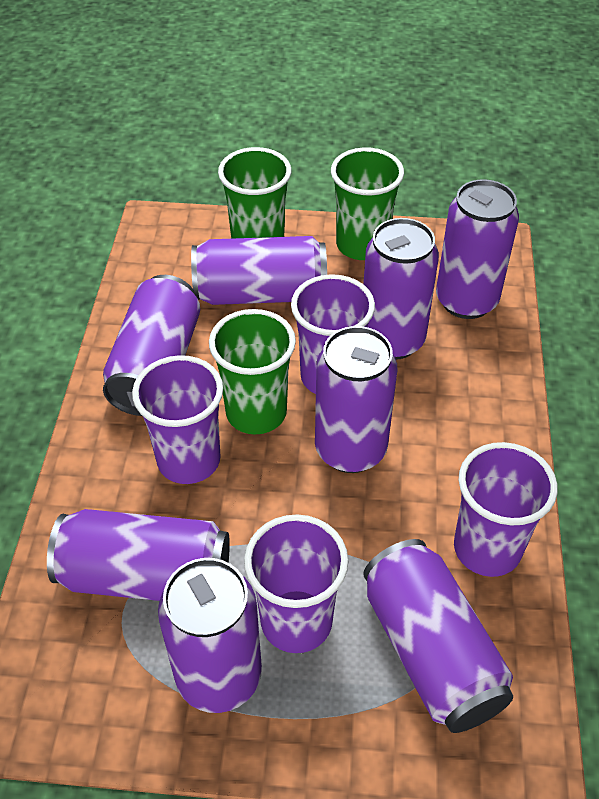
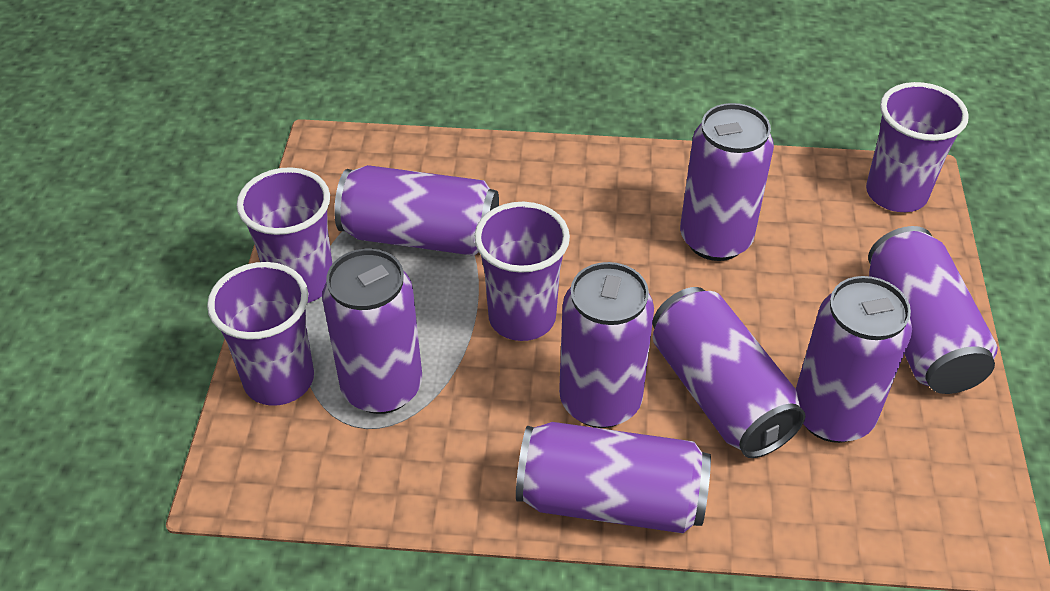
green cup: [209,309,296,434] [218,147,291,239] [331,147,404,260] = 3 -> none = 0

